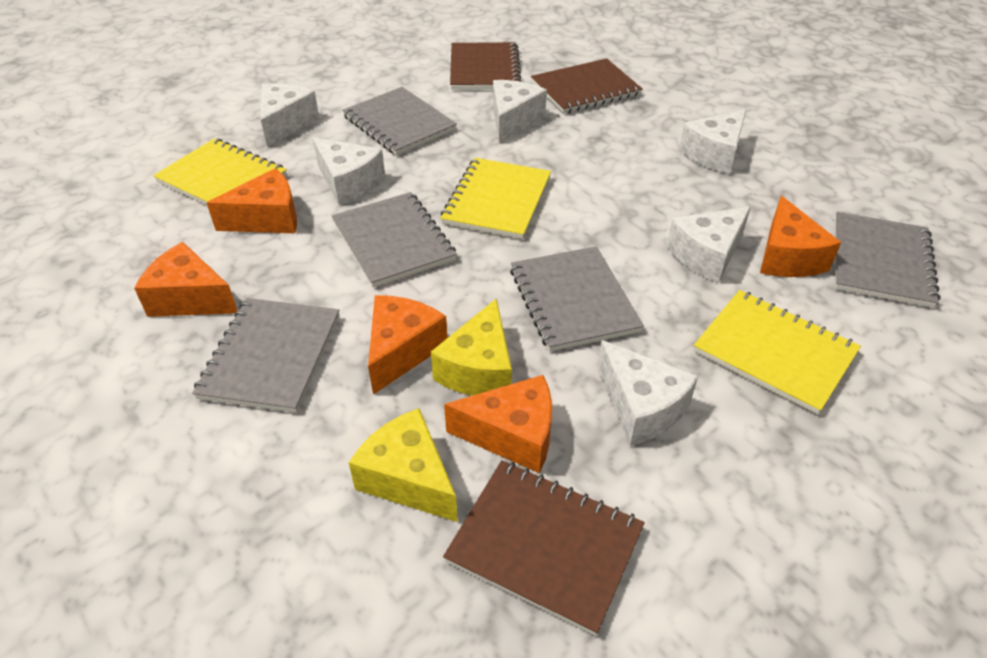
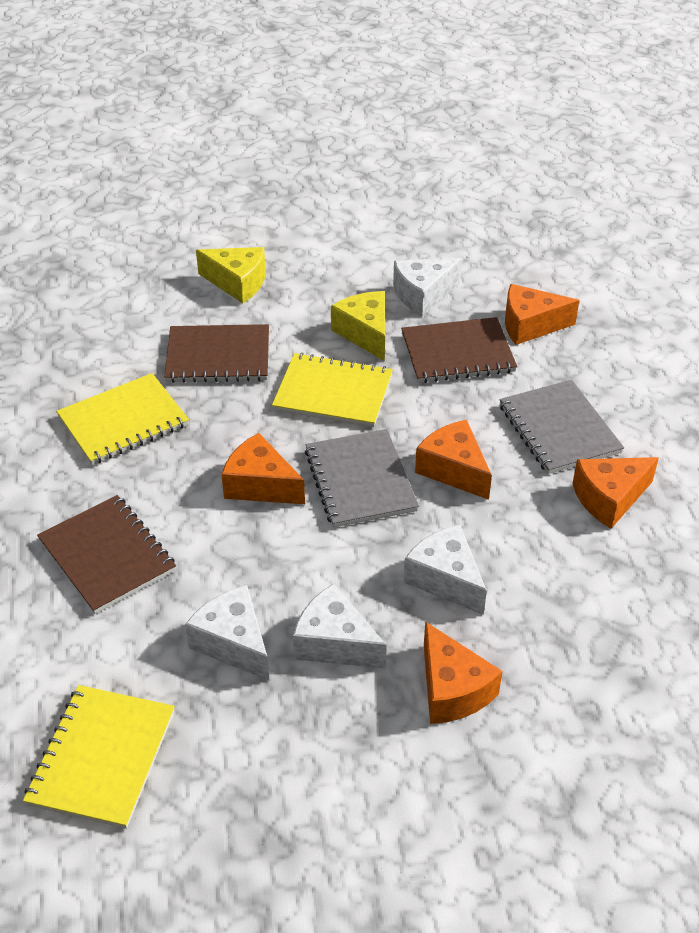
grey notebook: [192,298,339,413] [332,192,457,287] [342,87,457,156] [510,246,644,352] [835,212,941,308] = 5 -> [305,429,419,528] [499,380,624,474] = 2
white cheese: [261,83,320,147] [312,137,385,205] [493,80,547,143] [597,340,698,446] [667,206,751,283] [679,109,747,174] = 6 -> [185,585,270,681] [293,584,387,669] [393,258,463,316] [403,525,487,615] = 4

